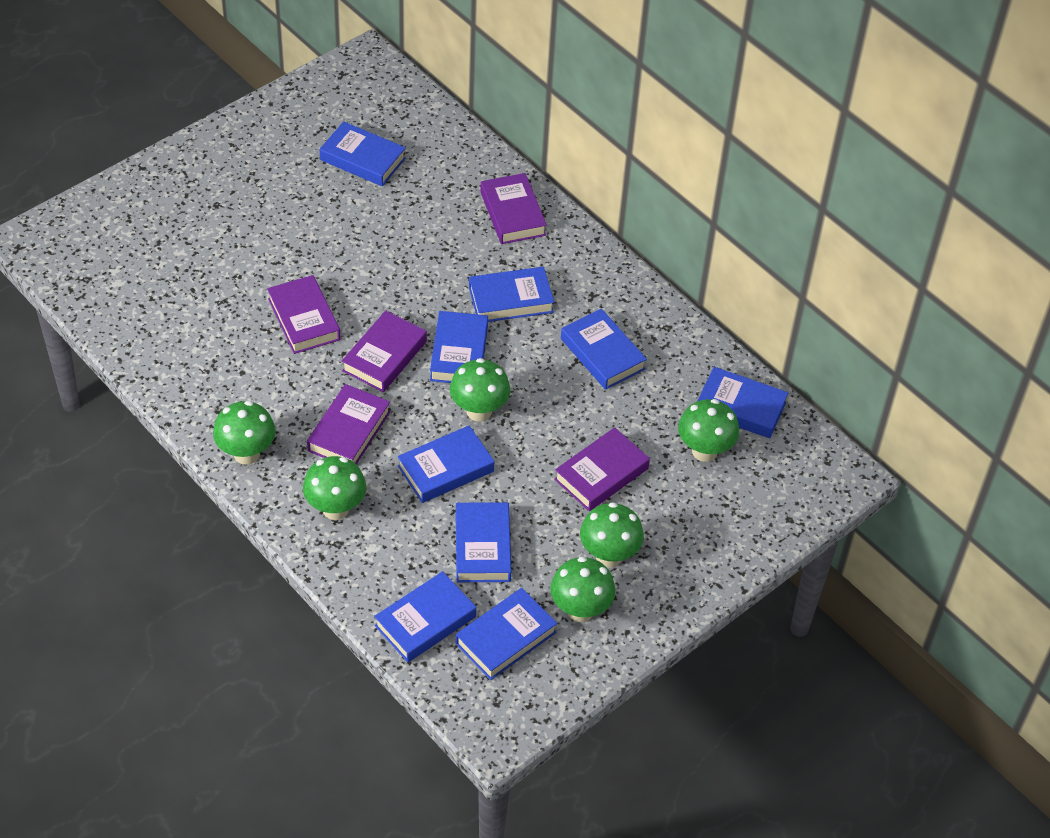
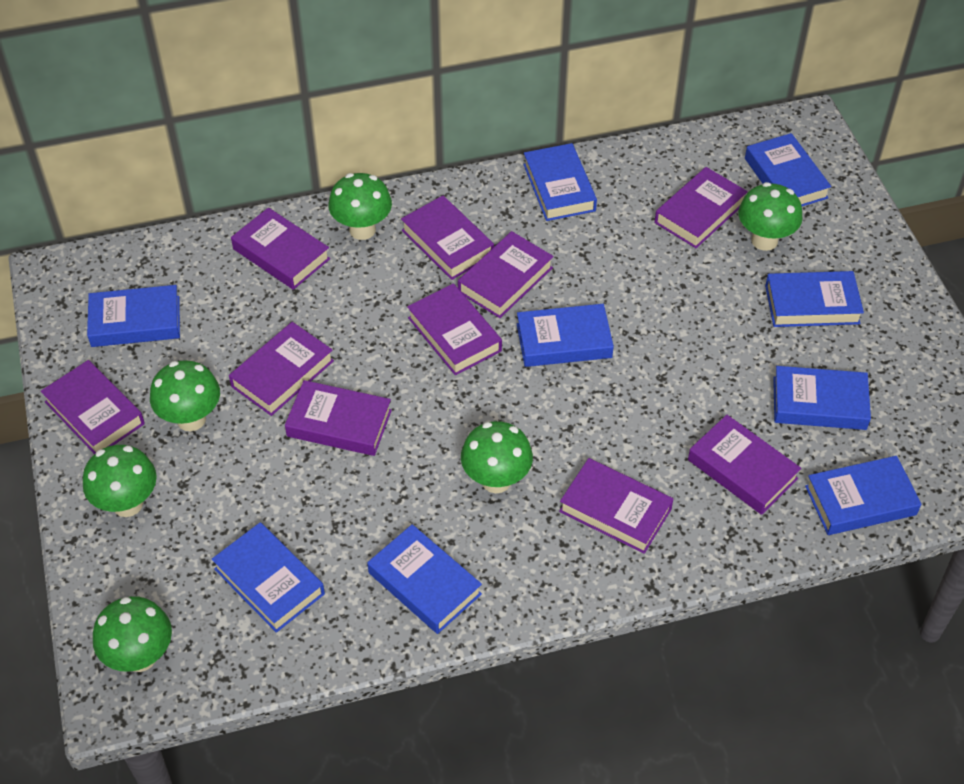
purple book: [267,275,341,354] [307,384,390,465] [342,311,427,392] [480,173,547,244] [554,427,650,511] = 5 -> [41,360,145,454] [229,322,334,416] [231,208,330,290] [285,380,392,456] [401,195,494,280] [407,284,502,375] [458,231,554,318] [559,458,673,554] [655,167,748,248] [688,415,801,515] = 10

